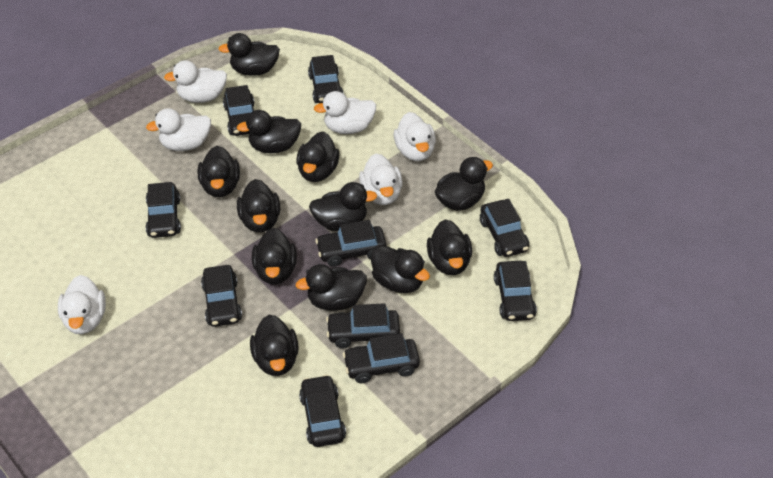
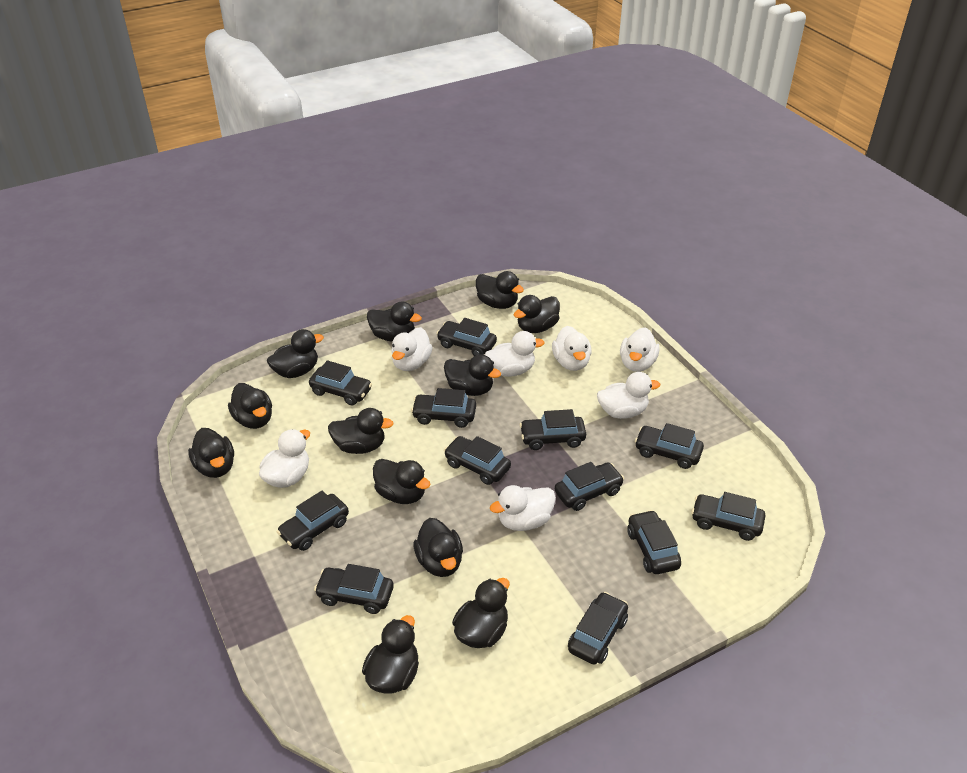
black car: [146,182,181,238] [201,265,242,327] [223,85,254,136] [299,374,346,447] [308,55,344,103] [315,220,387,267] [326,303,400,349] [343,333,420,383] [480,199,529,257] [494,261,537,321] = 10 -> [277,491,349,551] [309,360,372,406] [314,564,394,614] [411,388,476,428] [436,318,497,356] [444,436,511,485] [520,409,586,450] [555,462,624,511] [568,592,628,664] [627,510,681,574] [635,423,704,469] [691,492,765,541] = 12
white duck: [58,275,106,334] [146,108,211,151] [164,60,227,103] [314,91,376,134] [359,154,403,205] [394,112,436,161] = 6 -> [259,429,310,488] [391,327,433,371] [485,331,545,377] [490,485,556,531] [552,326,591,371] [597,372,660,419] [620,327,660,372] = 7

